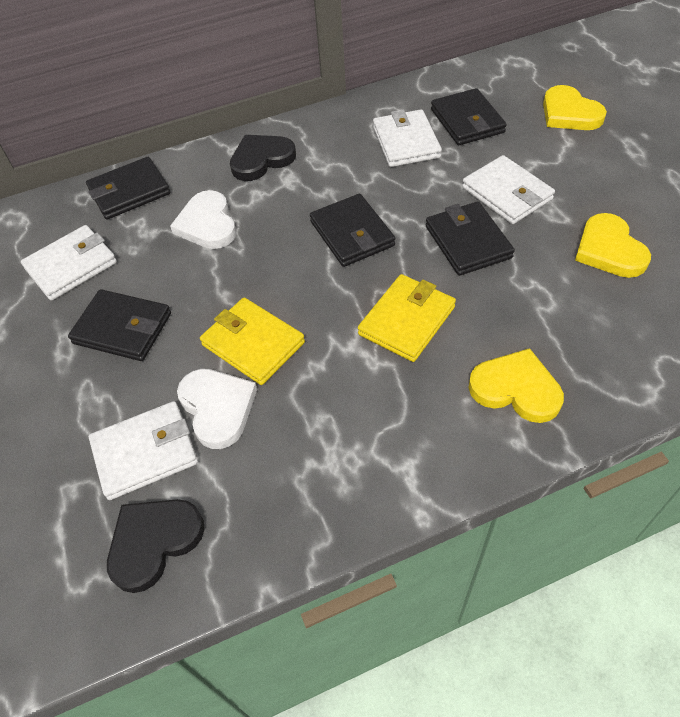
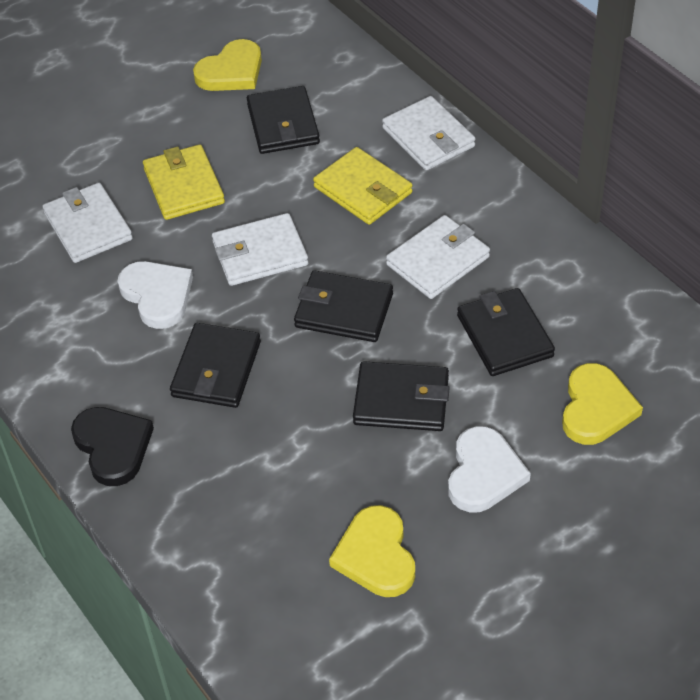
black heart: [107,499,205,593] [230,135,296,181] = 2 -> [71,407,154,486] = 1

